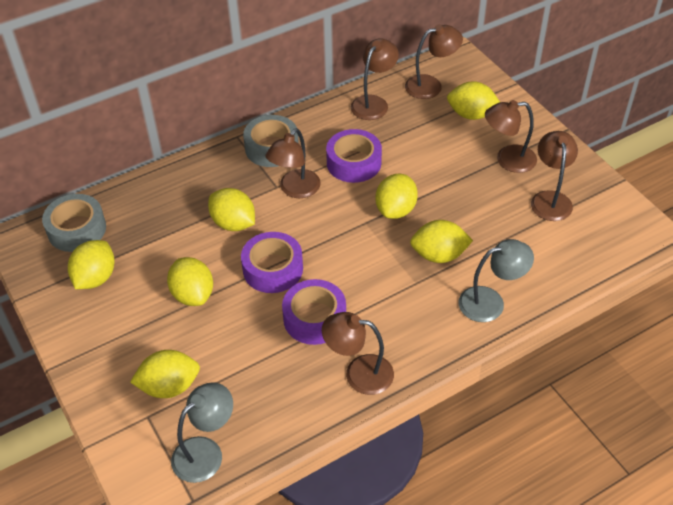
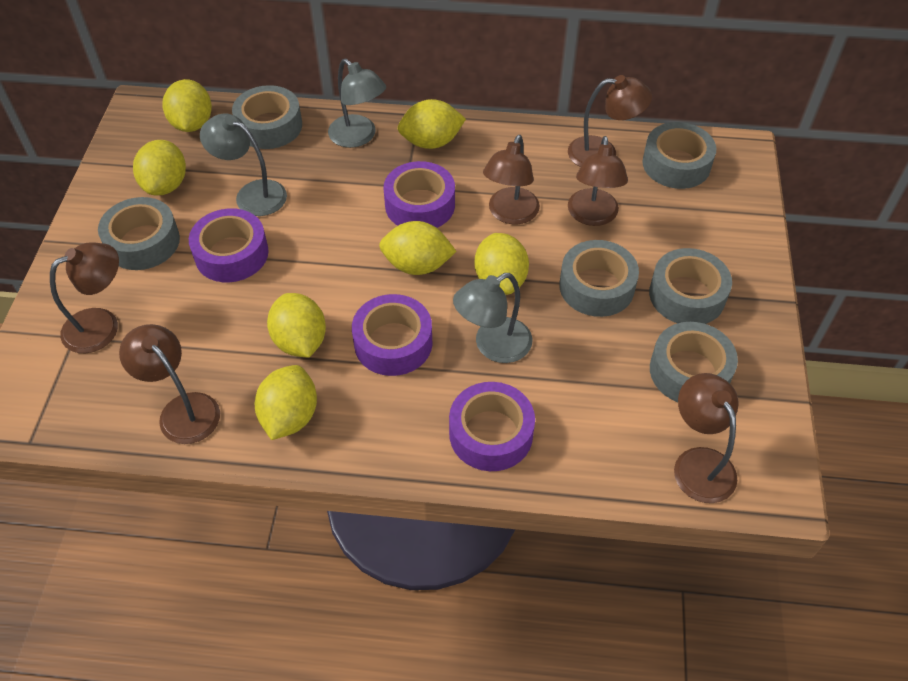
grey lamp: [171,382,233,483] [458,239,534,322] = 2 -> [200,114,287,216] [328,59,386,148] [453,273,532,363] = 3
grey tape: [42,194,106,252] [243,115,299,167] = 2 -> [98,197,180,270] [232,85,302,149] [559,240,639,317] [642,122,716,189] [649,248,732,324] [650,322,738,402] = 6
purple tape: [241,232,303,293] [282,279,346,345] [326,129,382,183] = 3 -> [189,208,269,282] [352,294,433,376] [383,161,455,228] [449,382,535,471] = 4

